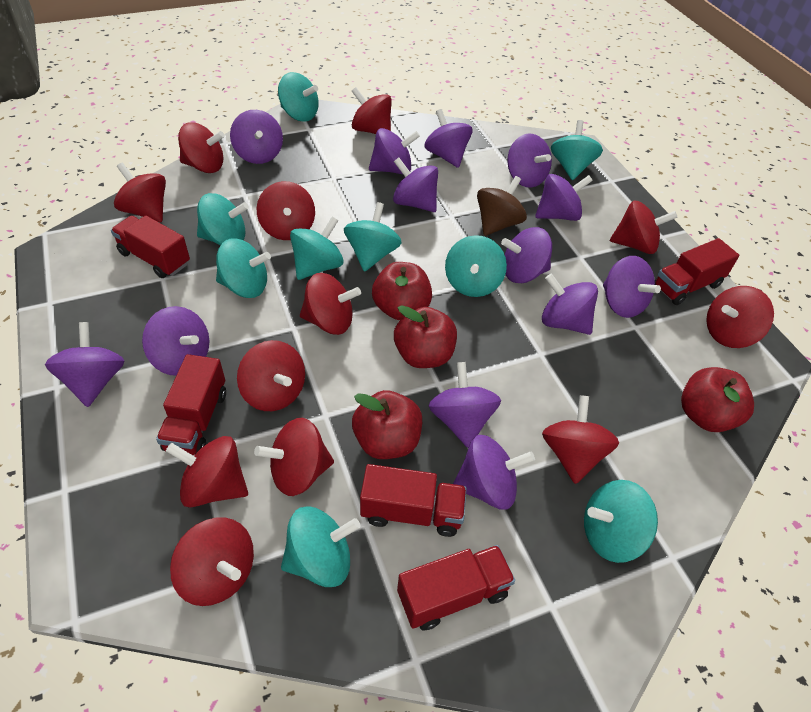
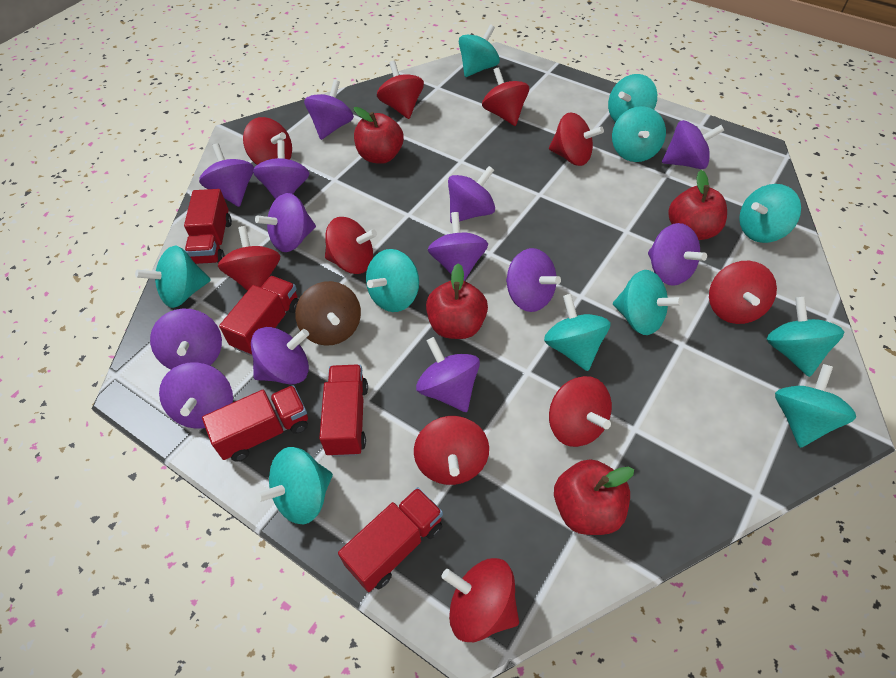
red spinning top: [114,163,166,222] [166,436,248,508] [170,517,254,606] [178,122,225,173] [237,340,305,411] [254,418,334,496] [257,181,315,240] [300,273,361,335] [352,87,392,134] [542,395,619,484] [610,201,678,254] [706,286,774,348] = 12 -> [218,226,280,291] [243,117,292,165] [325,217,377,274] [377,61,424,119] [414,416,489,485] [442,558,519,642] [482,67,529,126] [549,113,604,166] [549,376,612,447] [709,261,777,324] = 10
turquoise spinning top: [197,193,249,246] [216,238,271,298] [278,72,319,122] [281,507,360,587] [290,217,344,280] [344,202,402,272] [445,235,507,297] [551,120,603,180] [584,480,658,563] = 9 -> [135,245,211,308] [255,447,333,524] [366,249,419,312] [459,24,500,77] [544,294,611,371] [608,74,657,122] [612,106,666,162] [613,270,683,335] [739,184,801,243] [767,297,844,377] [775,364,856,448] = 11

